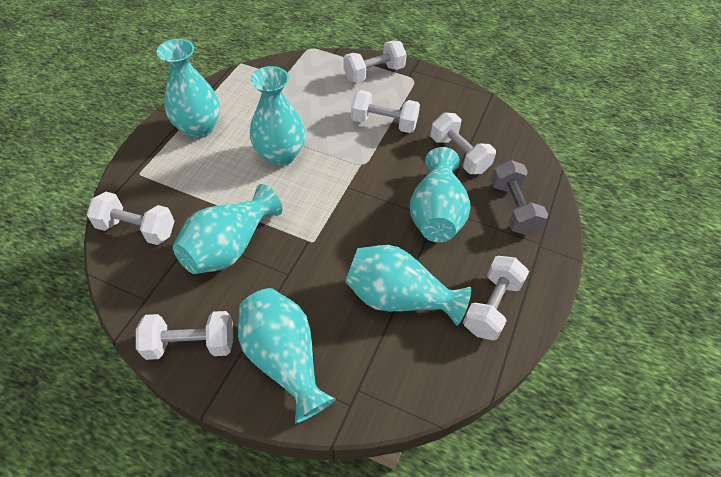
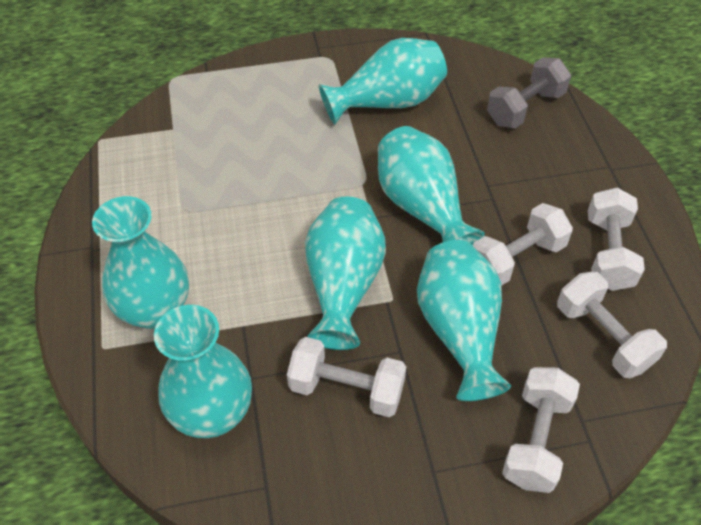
white dumbbell: [87,192,174,245] [136,311,233,360] [343,40,407,83] [351,90,420,133] [431,112,496,174] [463,256,529,341] = 6 -> [287,337,406,417] [473,203,573,286] [502,367,580,493] [557,271,667,378] [588,188,645,291] = 5

